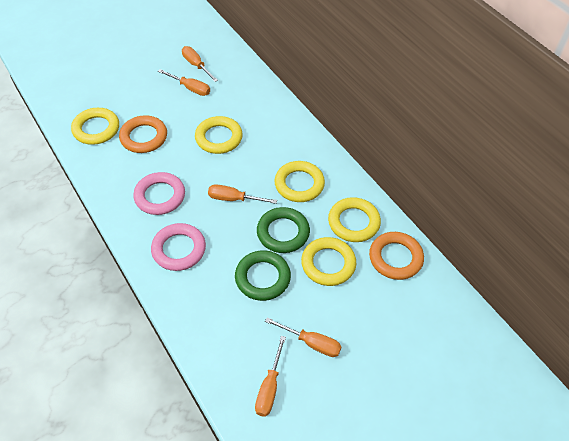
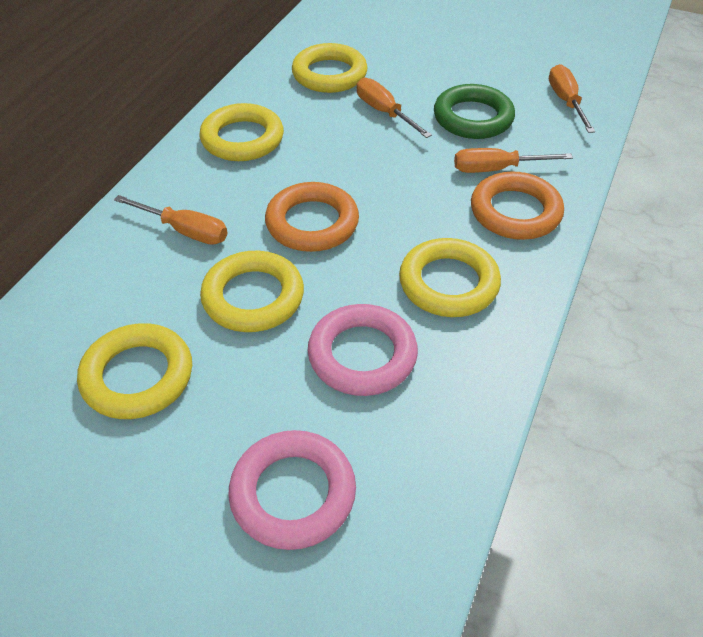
green ring: [235,250,291,301] [257,207,310,253] = 2 -> [434,84,515,139] = 1
orange screwdriver: [158,69,210,96] [182,46,218,82] [208,184,277,204] [255,336,286,417] [265,317,341,357] = 5 -> [114,195,228,245] [357,78,432,138] [454,148,573,173] [549,64,595,133] = 4

